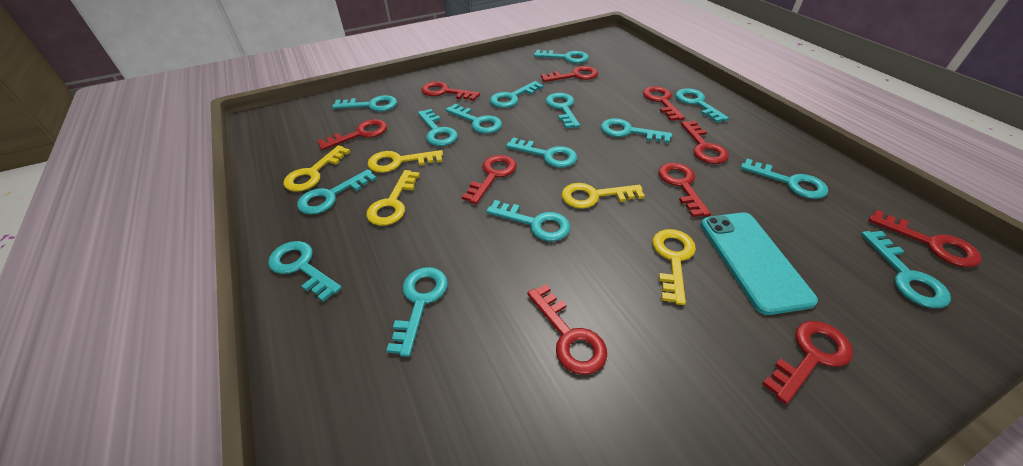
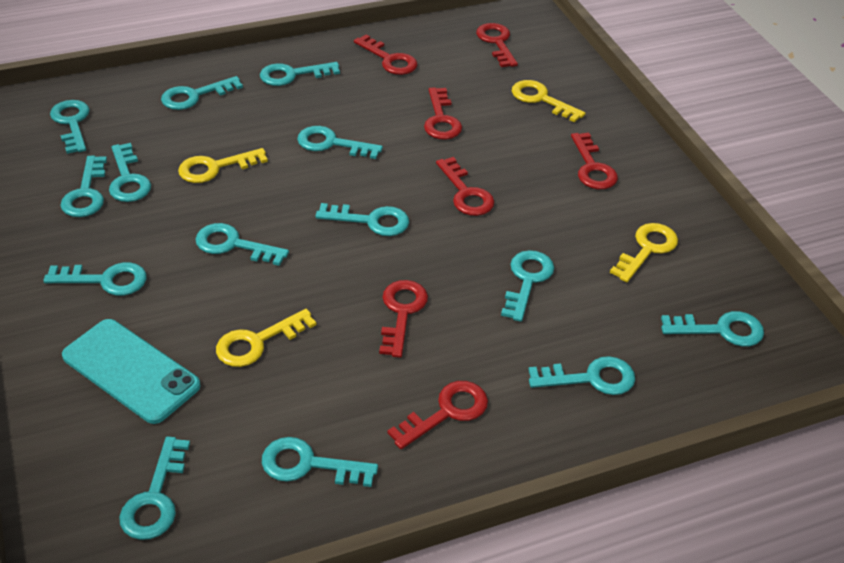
red key: [317,119,387,150] [421,81,480,101] [462,155,517,204] [527,284,607,375] [541,66,598,82] [643,86,685,121] [658,163,711,217] [681,121,729,164] [762,321,853,404] [869,210,982,267] = 10 -> [354,34,418,75] [379,280,428,358] [388,381,488,449] [424,87,462,139] [436,157,494,216] [476,23,518,67] [571,133,618,189] = 7
turquoise key: [268,241,342,302] [297,169,377,215] [332,95,397,111] [386,267,448,357] [418,109,458,146] [445,104,502,134] [486,200,570,241] [490,81,544,108] [506,137,577,168] [534,50,589,63] [546,93,580,128] [601,118,672,143] [676,88,729,123] [740,159,828,199] [861,231,951,308] = 15 -> [43,262,147,296] [50,100,90,154] [60,156,107,217] [109,143,151,202] [119,436,190,540] [161,76,243,110] [196,223,289,266] [260,62,340,86] [262,437,378,487] [297,126,383,159] [315,203,409,236] [501,250,554,322] [528,356,635,395] [661,311,764,347] = 14
yellow key: [283,145,350,192] [366,170,420,226] [368,150,443,173] [562,183,645,209] [652,229,696,305] = 5 -> [178,148,268,183] [216,309,316,367] [512,80,586,122] [610,223,678,282] = 4

